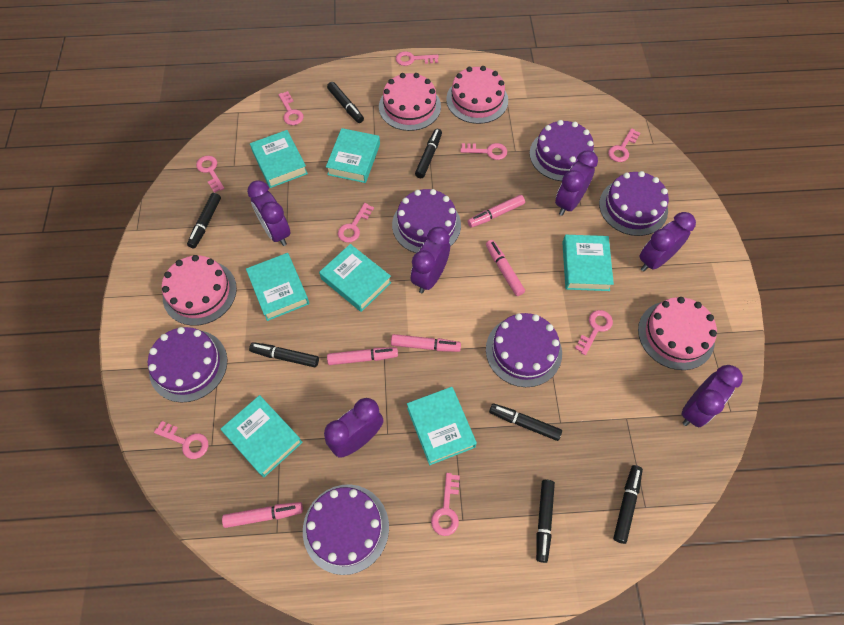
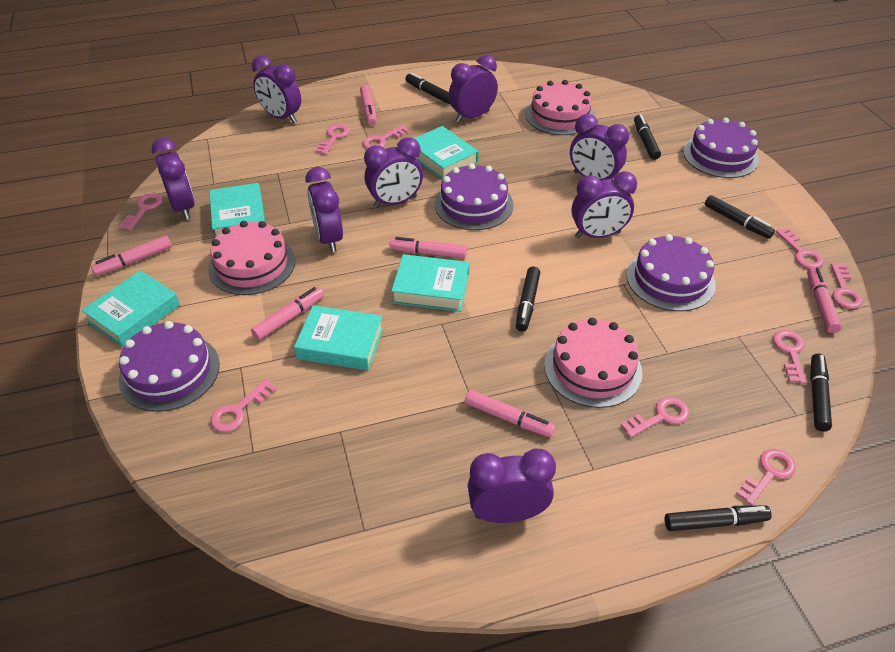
black marker: [187,193,221,248] [249,342,319,367] [327,82,364,123] [415,129,442,178] [489,403,562,441] [536,480,555,563] [613,465,643,544] = 7 -> [406,72,450,104] [516,267,540,331] [634,115,661,160] [665,505,772,531] [705,195,775,239] [810,353,832,431] = 6
pink cake: [162,255,237,326] [379,73,441,131] [446,66,508,124] [638,297,717,370] = 4 -> [208,221,295,295] [526,80,595,135] [544,318,642,408] = 3
pink marker: [222,502,303,528] [327,347,398,365] [391,334,461,352] [468,195,525,228] [486,240,525,296] = 5 -> [91,236,172,276] [251,287,324,340] [360,85,377,125] [390,237,467,258] [465,390,556,437] [807,267,842,333] = 6
purple cake: [148,327,227,403] [303,484,389,575] [392,189,461,253] [486,313,562,387] [530,120,594,181] [599,171,669,236] = 6 -> [119,321,220,412] [435,163,514,230] [626,234,716,311] [683,118,759,178] = 4
purple clock: [247,180,291,246] [324,398,384,458] [411,227,450,293] [555,150,598,216] [639,212,696,272] [681,365,743,427] = 6 -> [151,138,195,219] [252,55,301,123] [305,167,343,252] [364,137,423,208] [449,55,498,122] [468,449,556,523] [570,114,629,180] [572,171,637,238] = 8
turquoise book: [221,395,303,477] [246,253,309,321] [250,130,308,188] [319,244,392,312] [326,128,380,183] [407,387,477,465] [562,235,614,291] = 7 -> [82,270,180,347] [209,183,265,238] [294,305,383,370] [391,254,469,312] [414,126,479,180] = 5

